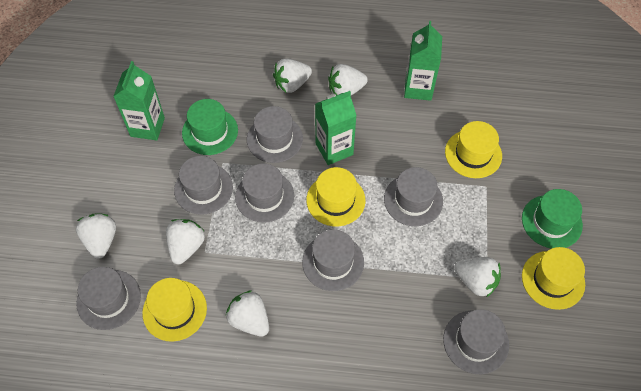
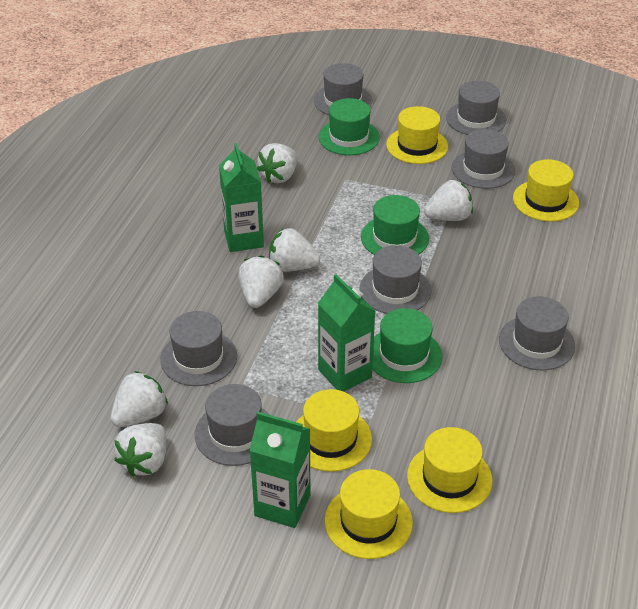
green hat: [182,99,238,155] [522,189,583,249] = 2 -> [318,98,380,155] [361,195,429,255] [372,308,443,383] = 3
yellow hat: [142,278,207,342] [306,167,366,226] [445,121,502,178] [522,247,585,310] = 4 -> [296,389,372,472] [324,469,413,559] [386,106,448,164] [407,427,492,513] [513,159,579,222] = 5

